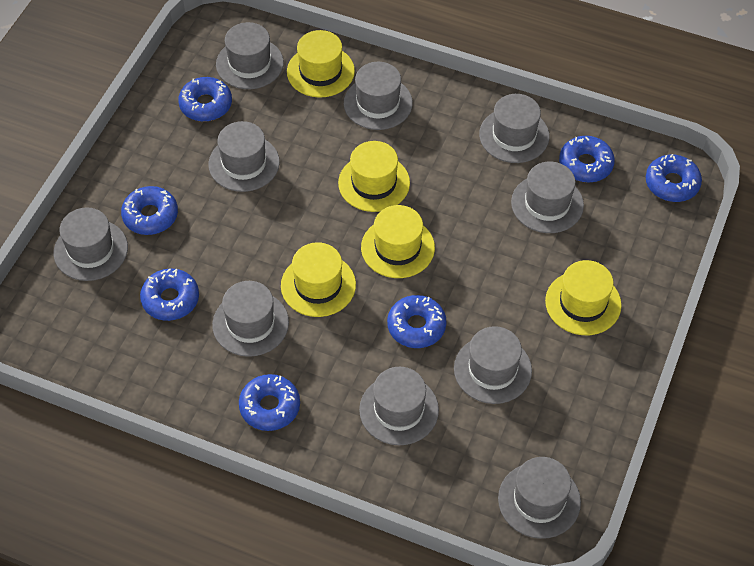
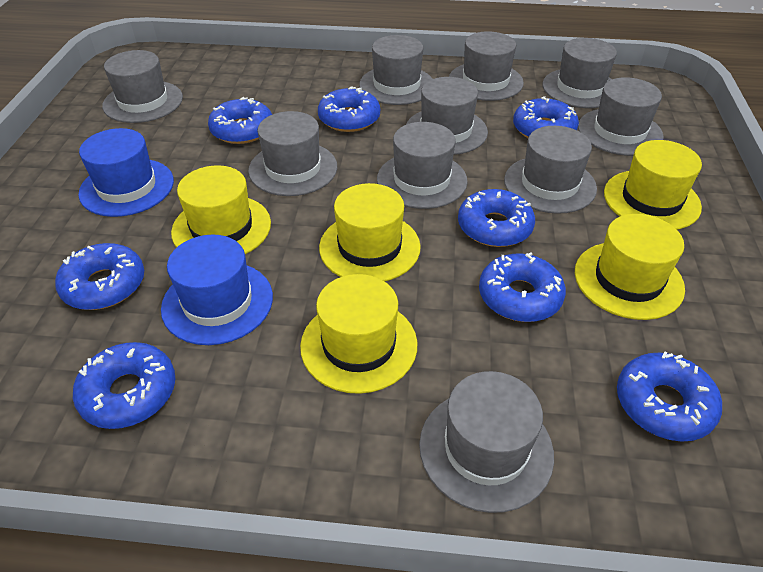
blue donut: [121,186,178,235] [140,268,199,321] [178,77,232,122] [239,374,300,431] [387,295,447,348] [559,136,615,183] [646,154,702,202] = 7 -> [55,243,144,310] [73,342,175,429] [208,97,272,144] [318,86,380,132] [458,189,535,247] [479,252,566,322] [513,96,579,138] [617,352,722,442] = 8
blue hat: none = 0 -> [78,128,174,217] [161,235,273,345] = 2

